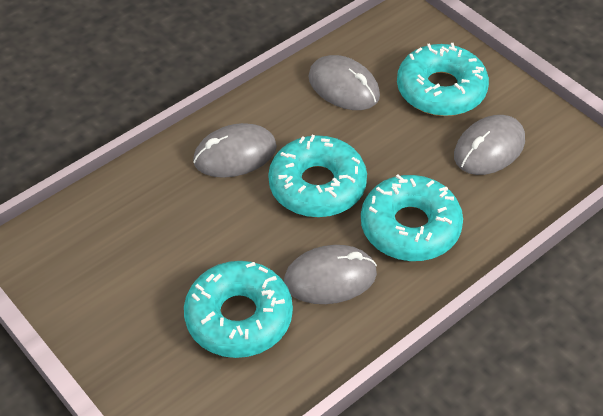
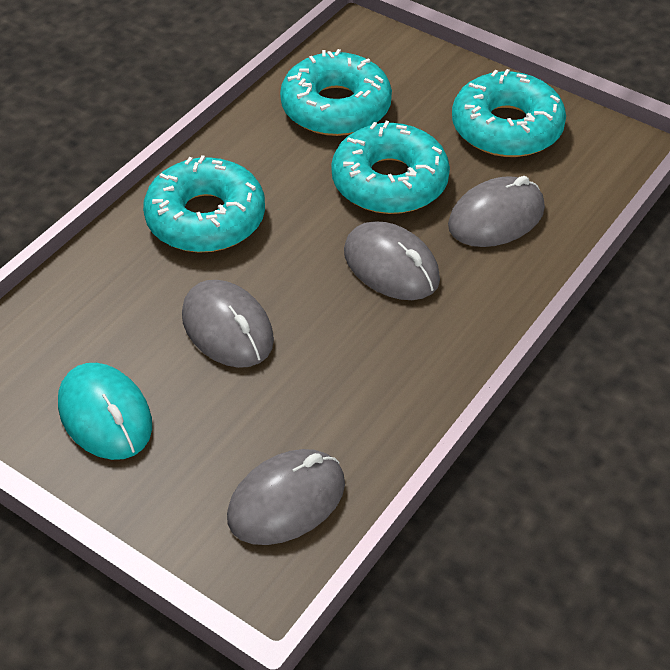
turquoise mouse: none = 0 -> [58,363,152,460] = 1

